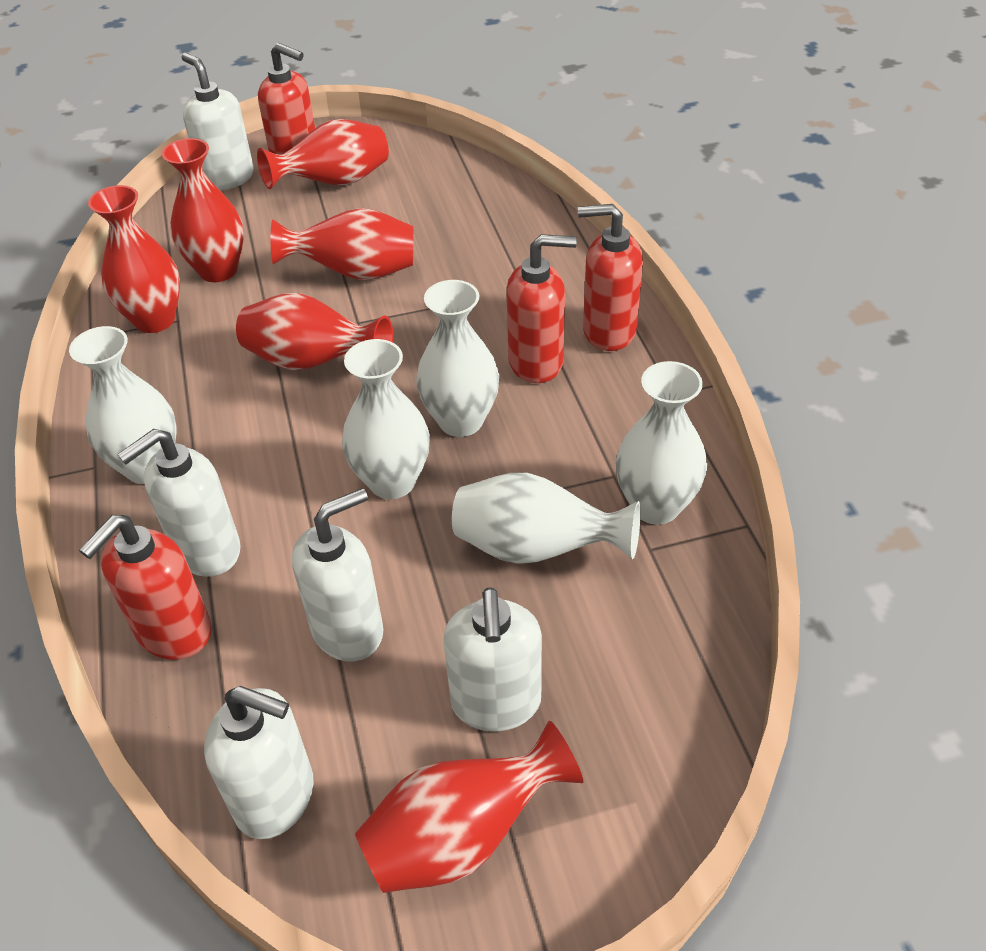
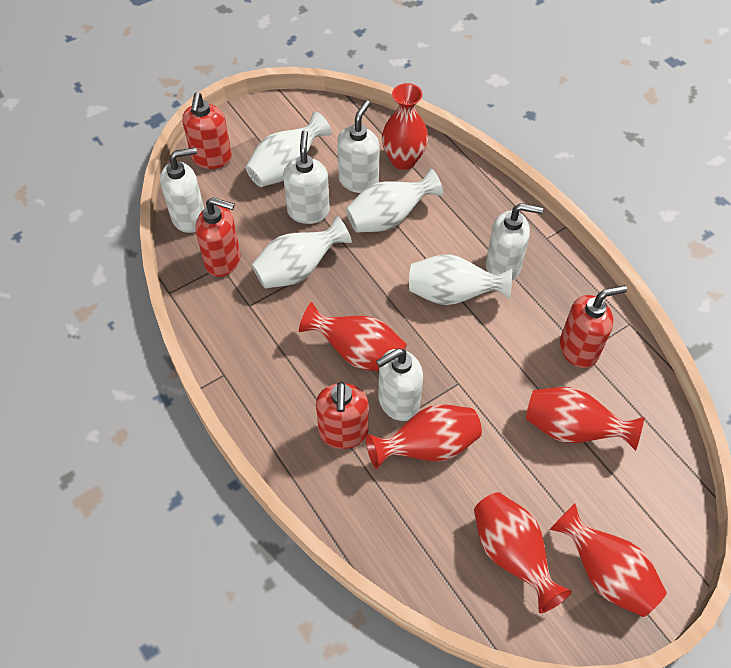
white vase: [69,326,177,484] [342,339,430,499] [416,280,499,437] [452,472,640,564] [616,361,707,525] = 5 -> [245,111,332,187] [252,216,352,289] [346,168,443,233] [409,254,513,305] = 4

